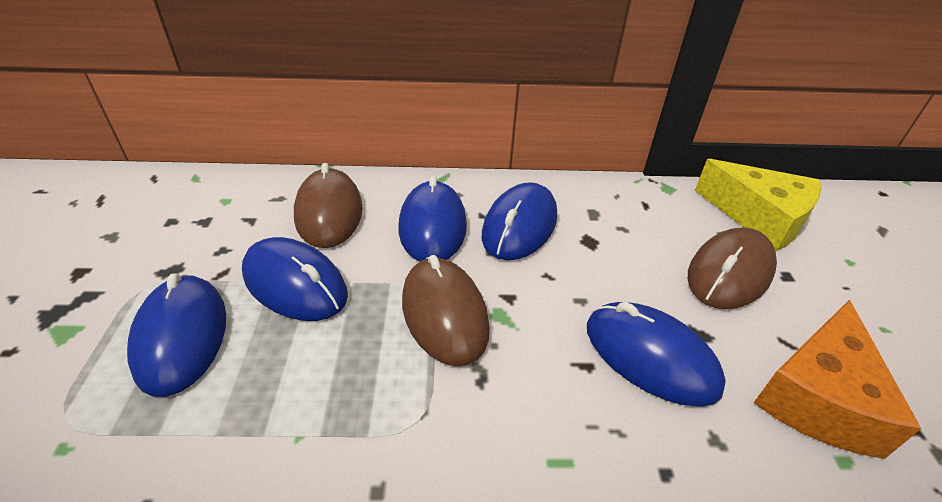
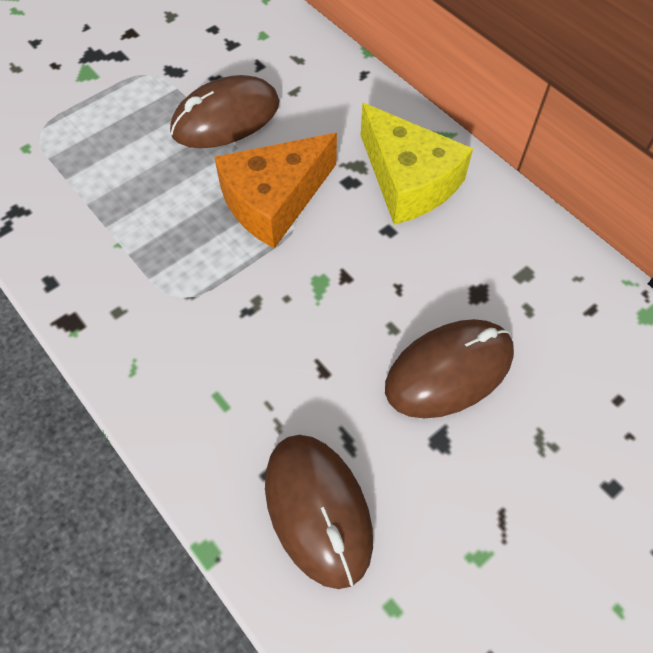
blue mouse: [127,273,226,397] [242,237,348,321] [399,176,467,262] [482,182,557,260] [587,302,726,407] = 5 -> none = 0

